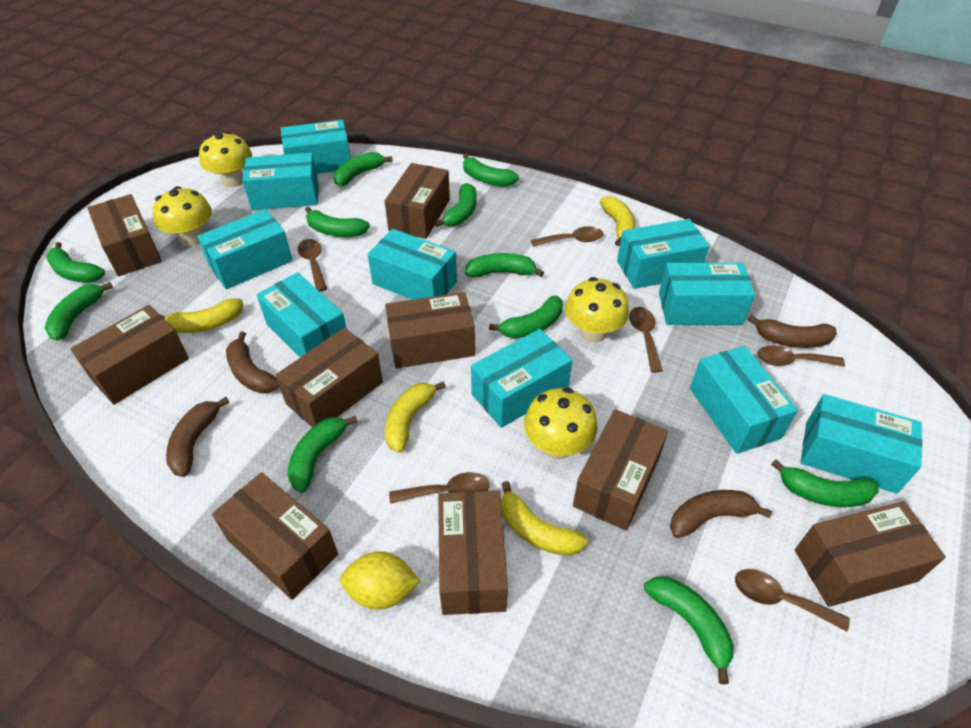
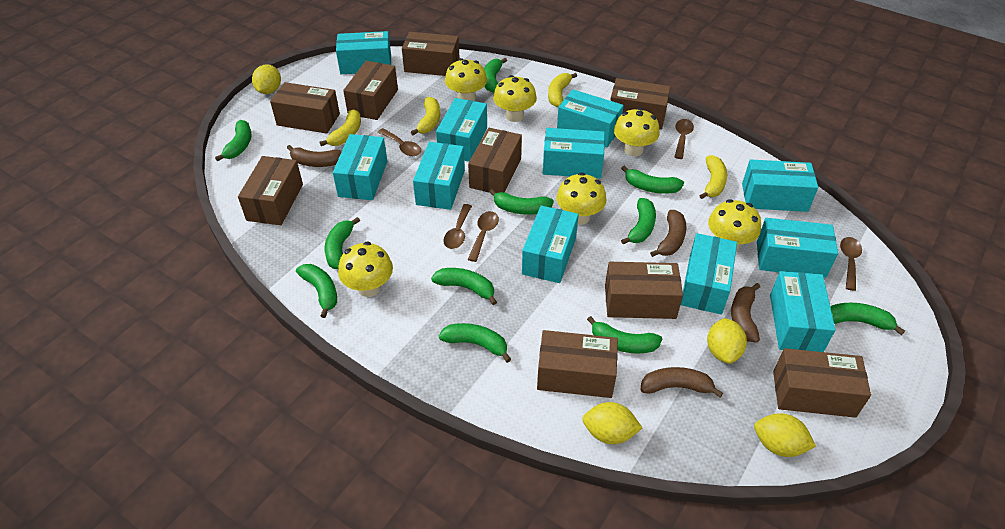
brown spoon: [298,239,327,292] [389,472,490,504] [531,226,603,247] [629,307,663,373] [735,569,850,632] [757,345,845,367] = 6 -> [378,128,421,156] [443,204,472,249] [468,211,499,262] [675,119,694,159] [840,237,862,291] = 5
turquoise box: [197,209,293,289] [242,153,319,210] [257,272,347,357] [281,120,351,174] [367,229,457,300] [471,329,573,428] [617,219,710,289] [659,263,755,325] [690,346,798,454] [801,394,922,494] = 10 -> [333,134,387,200] [336,31,391,74] [413,142,465,210] [436,98,487,162] [522,206,579,283] [543,128,605,178] [557,89,624,147] [681,233,737,315] [742,159,818,212] [757,218,838,278] [770,271,836,352] = 11
yellow lemon: [340,551,420,610] = 1 -> [252,64,281,94] [582,402,642,444] [707,318,747,364] [754,413,816,457] = 4
yellow mushroom: [153,186,212,246] [199,131,252,188] [524,387,598,459] [565,277,629,343] = 4 -> [338,242,393,297] [445,58,487,101] [493,75,537,122] [556,172,606,225] [614,108,660,156] [708,199,761,251] = 6

